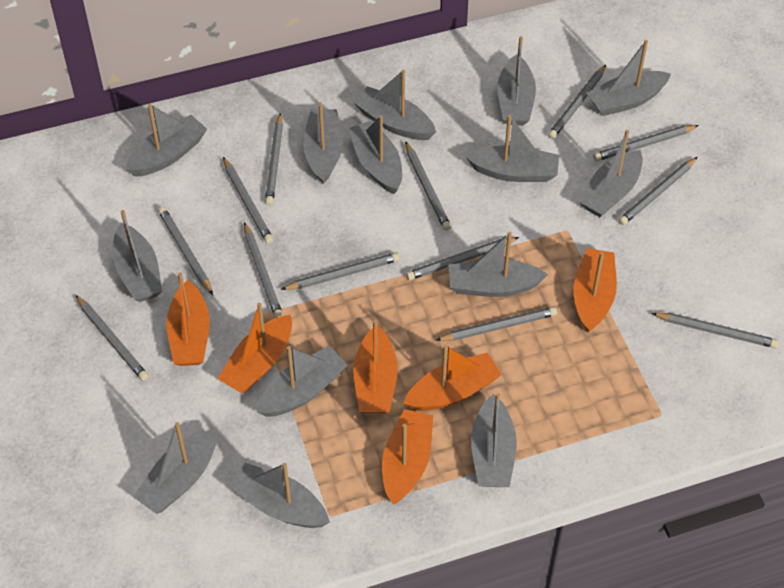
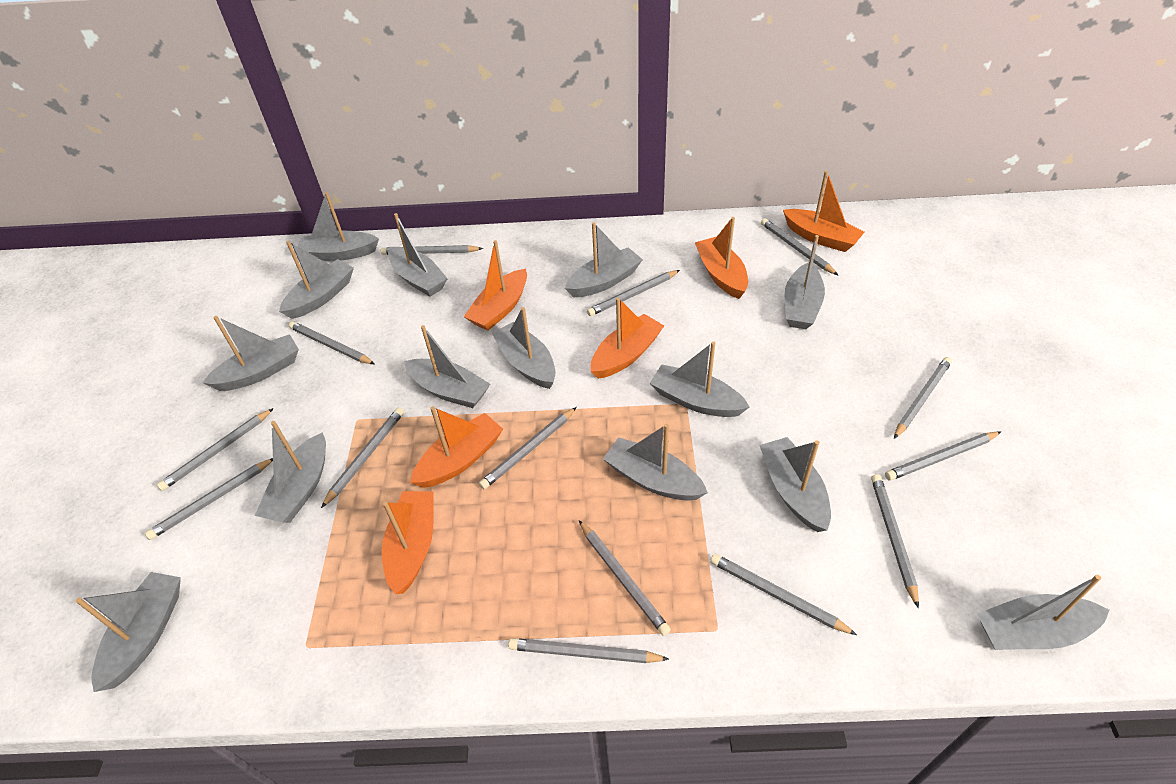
grey pencil: [76,295,149,381] [158,207,213,295] [223,157,273,244] [244,222,283,318] [265,113,283,205] [280,253,400,290] [405,141,451,230] [406,237,519,280] [435,307,557,341] [548,65,606,139] [593,125,699,161] [618,157,697,225] [651,313,779,348] = 13 -> [145,458,273,540] [157,408,274,491] [289,321,375,364] [321,407,404,508] [381,245,483,255] [479,407,577,489] [508,638,669,663] [579,520,671,636] [587,270,680,316] [710,554,857,635] [761,218,838,275] [871,474,919,608] [885,432,1001,481] [894,357,952,439] = 14

